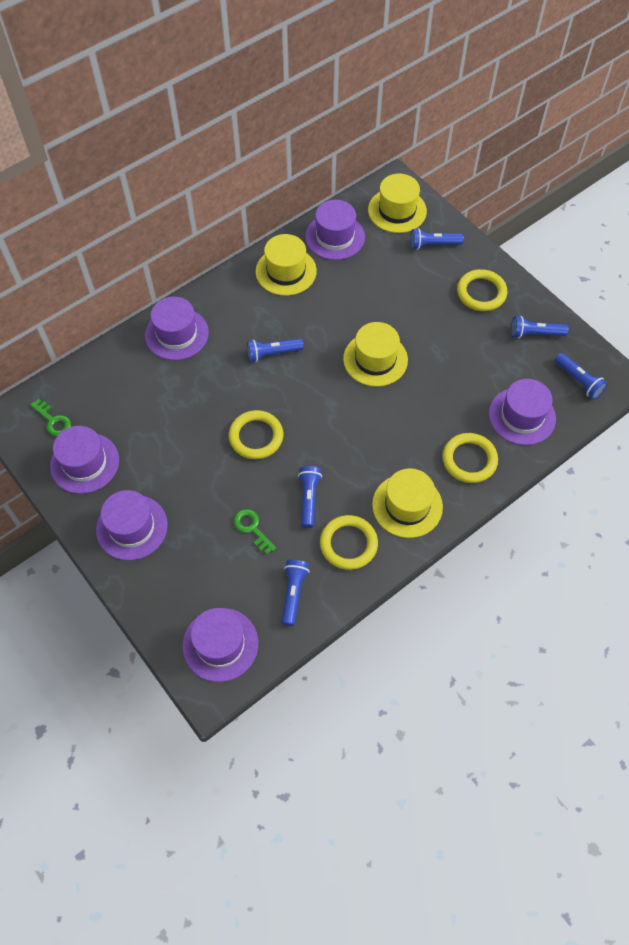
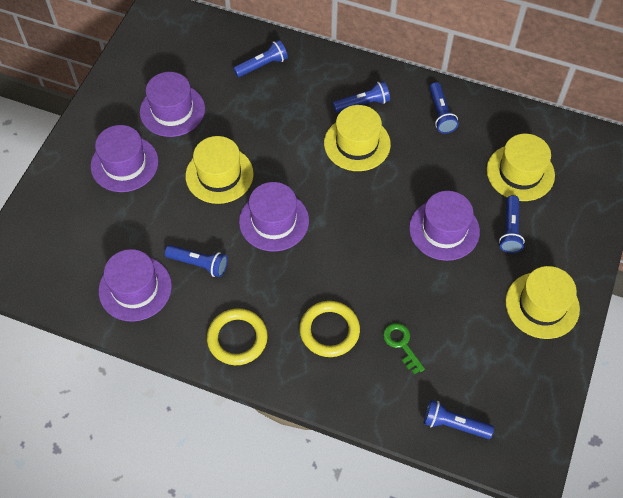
green key: [30,399,71,436] [234,509,276,554] = 2 -> [383,323,425,374] = 1
purple hat: [50,426,119,494] [96,490,168,560] [145,297,209,360] [182,608,258,682] [305,200,365,260] [489,379,556,445] = 6 -> [91,125,159,192] [98,249,172,322] [140,72,205,137] [239,182,309,251] [409,191,480,261] = 5
yellow ring: [229,410,283,459] [320,515,378,570] [442,433,498,483] [457,269,507,311] = 4 -> [207,308,268,365] [299,301,360,357] = 2

